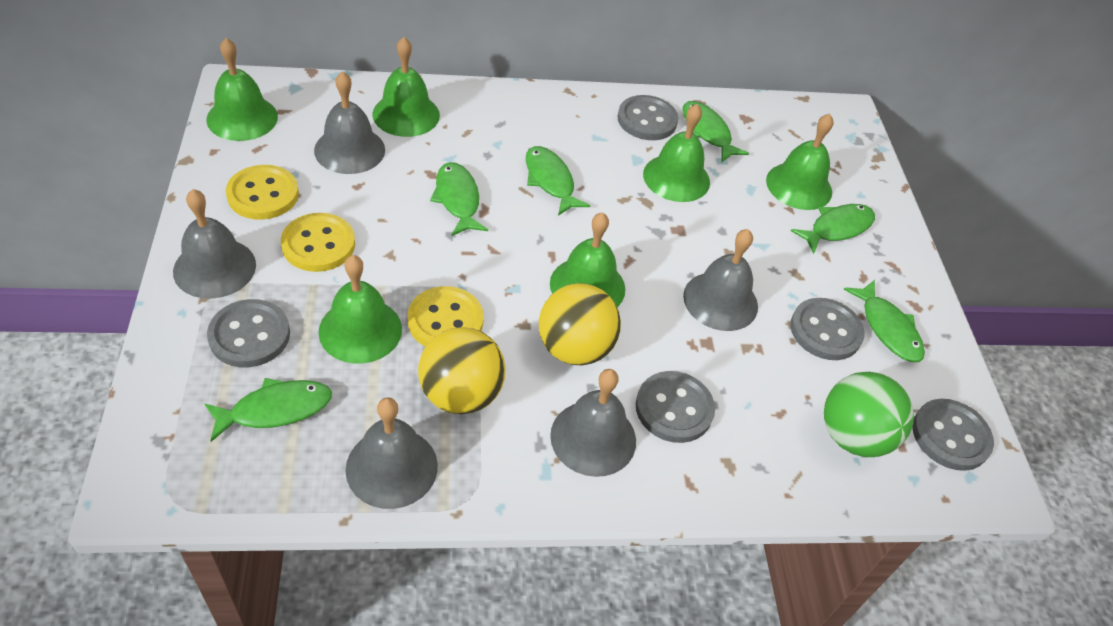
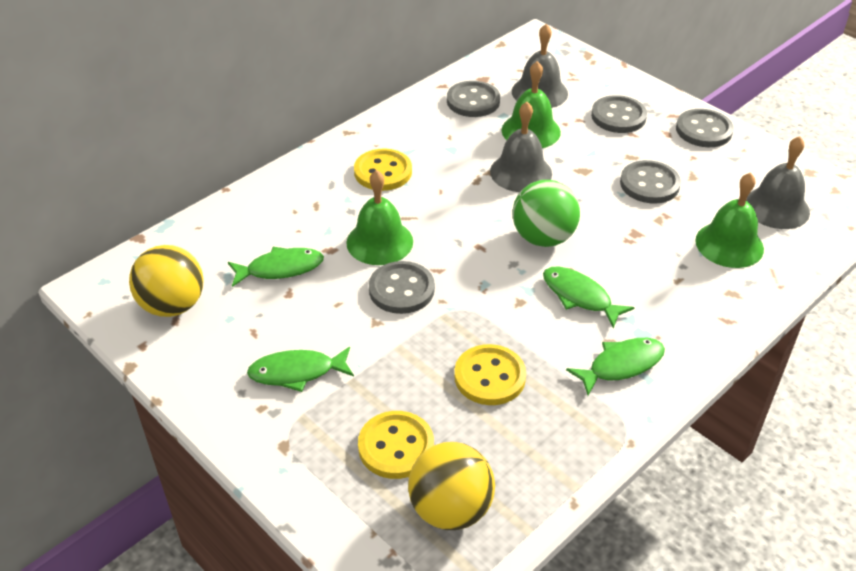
green bell: [206,38,278,141] [318,255,402,364] [373,37,440,137] [550,212,625,307] [643,104,710,202] [766,114,834,210] = 6 -> [346,170,413,265] [502,61,561,148] [695,172,764,268] = 3
green fish: [204,378,332,442] [430,162,488,236] [526,146,590,216] [683,101,749,163] [790,204,875,254] [843,280,925,362] = 6 -> [228,247,324,287] [247,347,354,392] [543,267,635,328] [566,338,665,396] = 4
grey bell: [173,189,256,299] [314,71,385,174] [346,397,438,509] [550,369,636,477] [683,229,758,331] = 5 -> [490,102,552,192] [512,24,568,108] [746,136,810,229] = 3

